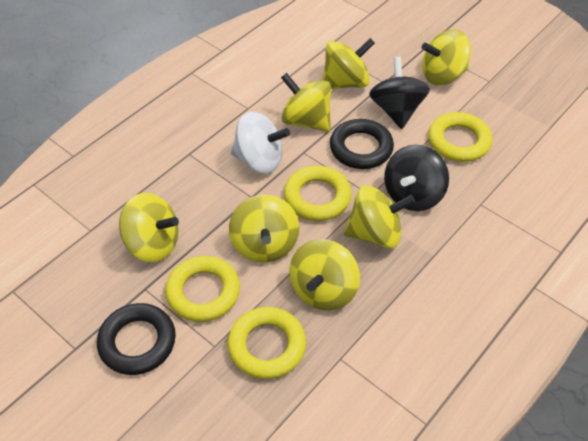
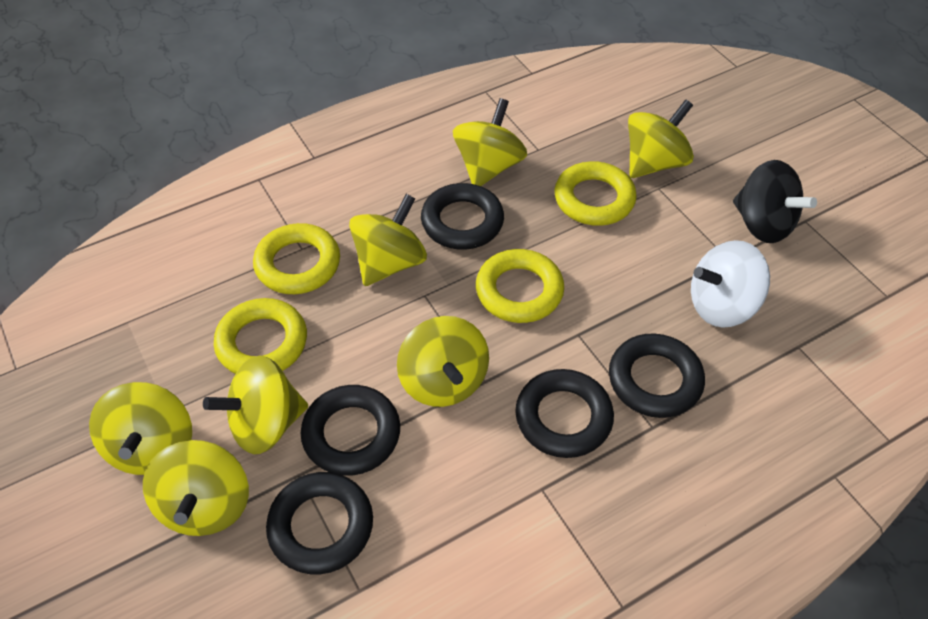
black ring: [97,303,176,375] [330,119,394,169] = 2 -> [266,472,373,574] [301,385,400,475] [421,183,504,250] [515,369,614,458] [609,333,705,418] = 5
black spinning top: [369,57,430,129] [384,145,449,211] = 2 -> [733,160,817,243] = 1

